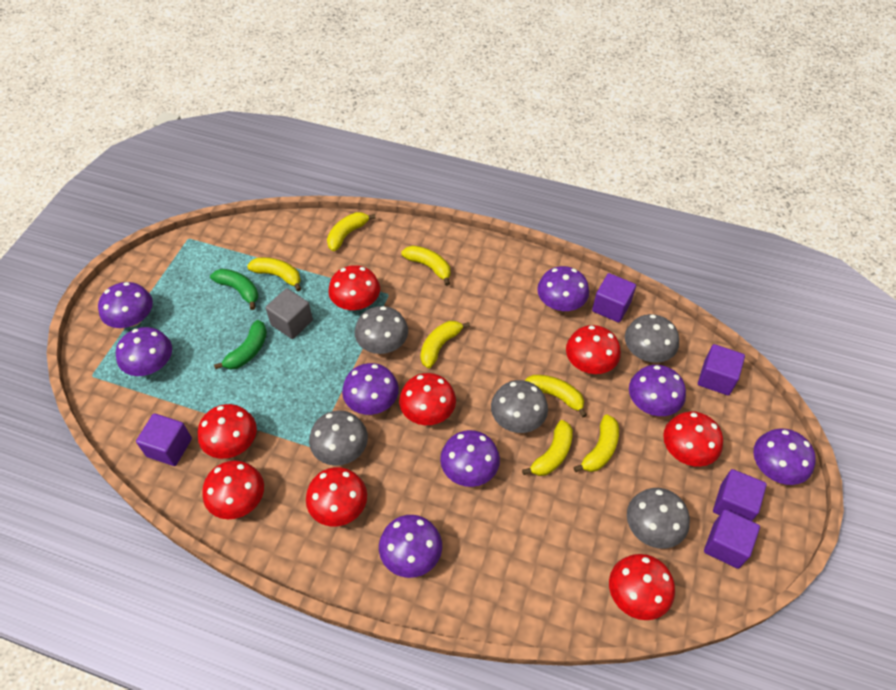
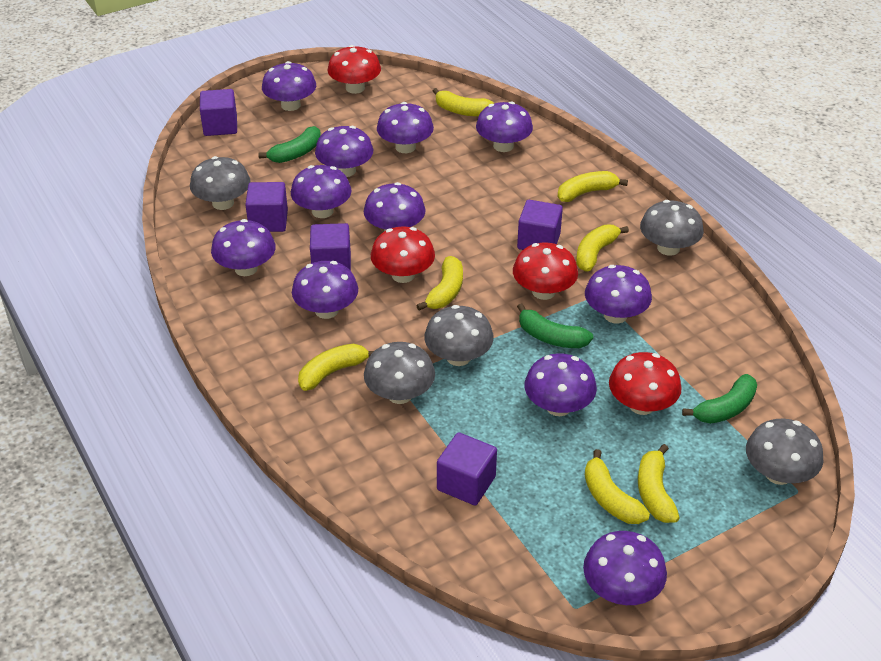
green banana: [210,269,258,310] [214,320,267,370] = 2 -> [258,126,321,163] [517,303,593,348] [682,374,757,424] = 3
grey cube: [266,288,313,339] = 1 -> none = 0
purple mushroom: [98,282,153,328] [116,327,172,376] [342,363,399,415] [379,515,442,578] [440,430,500,487] [537,266,589,311] [629,365,686,416] [753,428,816,485] = 8 -> [211,219,276,276] [262,61,316,111] [291,165,352,218] [292,261,358,319] [315,126,373,177] [364,182,426,231] [377,102,434,153] [476,101,533,152] [524,353,597,416] [583,531,667,605] [585,265,652,324] = 11
red mushroom: [198,404,257,459] [202,460,264,519] [306,467,367,526] [328,265,380,310] [399,373,456,425] [566,325,621,374] [609,554,675,620] [663,411,723,467] = 8 -> [328,45,381,94] [371,227,435,283] [513,243,578,300] [609,352,682,415] = 4

